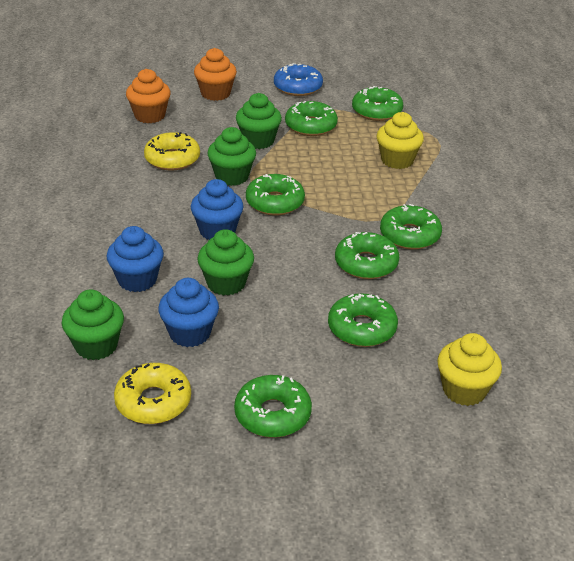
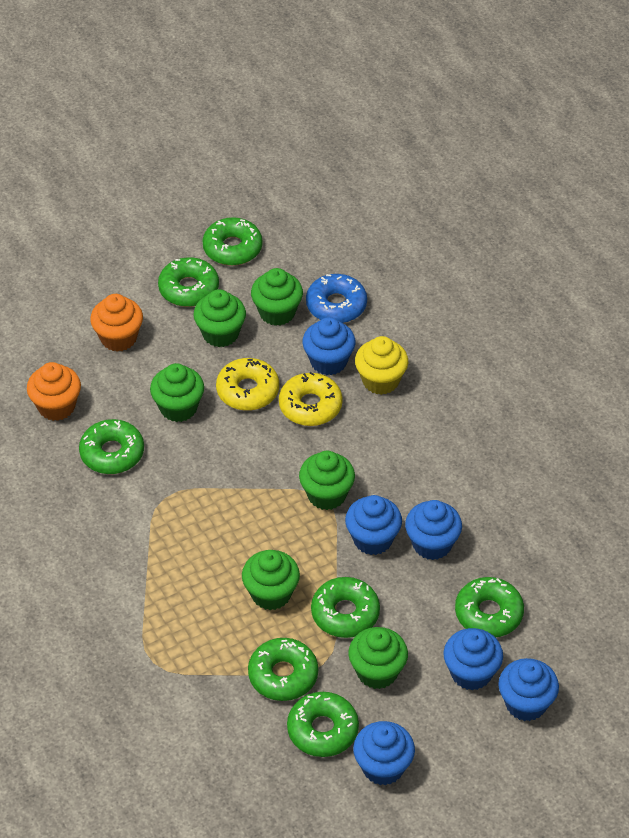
blue cupcake: [107,226,164,292] [158,278,219,347] [191,179,244,240] = 3 -> [302,317,355,375] [345,495,402,555] [353,721,415,785] [405,500,462,560] [443,628,503,690] [498,658,559,721] = 6
green cupcake: [62,289,124,360] [197,229,254,296] [207,127,256,186] [236,93,282,149] = 4 -> [150,363,204,422] [193,289,246,347] [242,550,300,610] [251,268,303,326] [299,451,355,510] [348,627,408,689] = 6
yellow cupcake: [376,112,424,169] [437,333,502,406] = 2 -> [355,336,408,395] = 1

